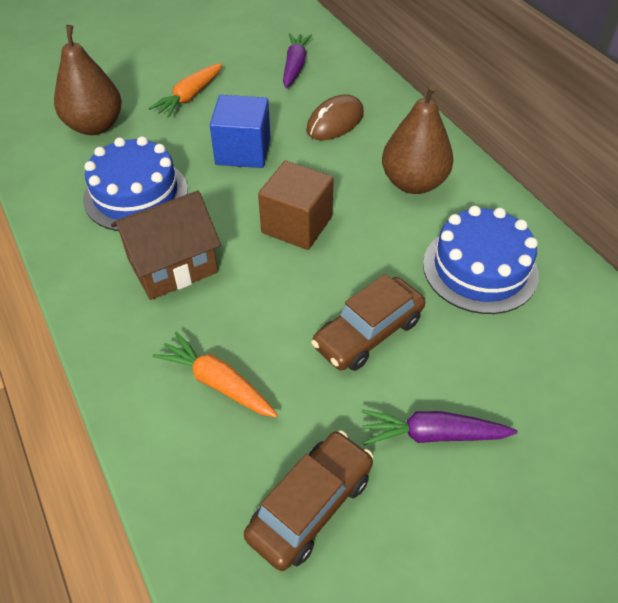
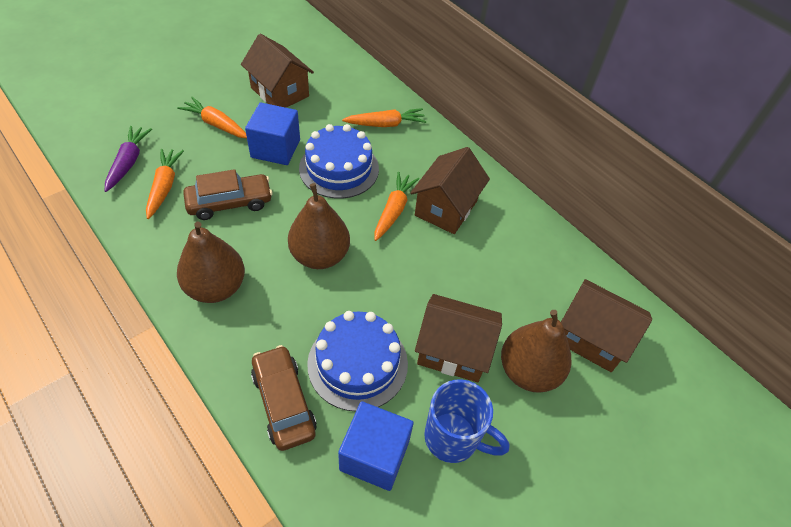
blue cube: [210,95,270,168] = 1 -> [245,102,300,165] [338,401,414,491] = 2
blue mug: none = 0 -> [424,379,510,463] = 1
brown cube: [258,161,334,250] = 1 -> none = 0
brown house: [111,191,221,300] = 1 -> [241,34,314,108] [410,147,490,234] [415,294,502,382] [561,279,652,372] = 4
brown mouse: [306,94,364,140] = 1 -> none = 0
brown pear: [54,25,122,135] [382,85,453,194] = 2 -> [177,221,245,303] [288,183,350,269] [501,310,571,393] = 3
orange carrot: [148,63,223,118] [153,332,278,418] = 2 -> [146,149,184,219] [177,97,247,138] [342,108,426,127] [374,172,419,241] = 4
purple carrot: [283,33,312,88] [361,409,518,445] = 2 -> [105,126,152,192] = 1

